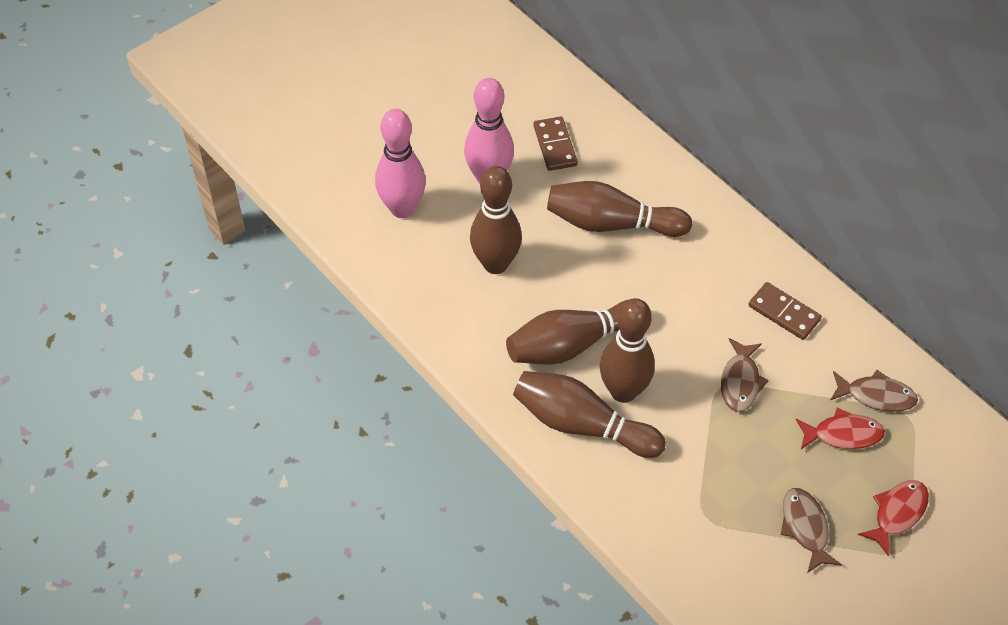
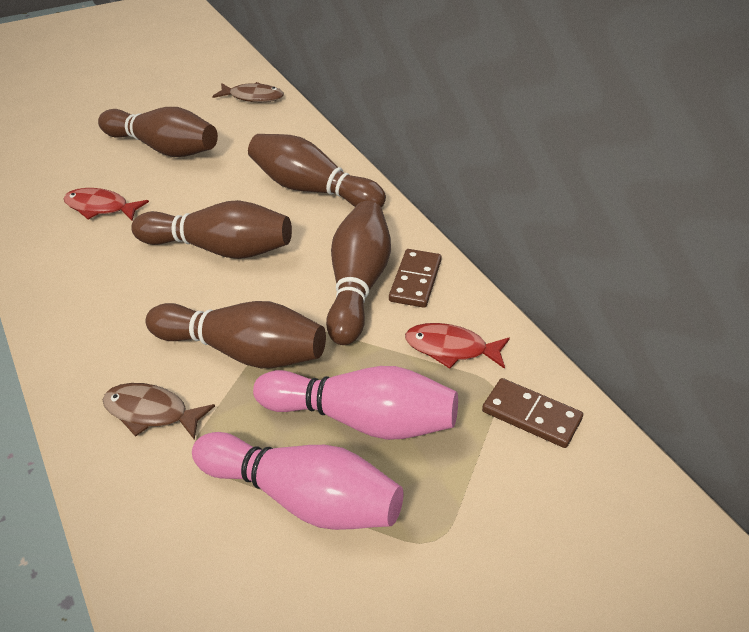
brown fish: [721,338,769,412] [781,488,842,573] [831,370,918,412] = 3 -> [103,383,215,440] [212,82,284,102] = 2

